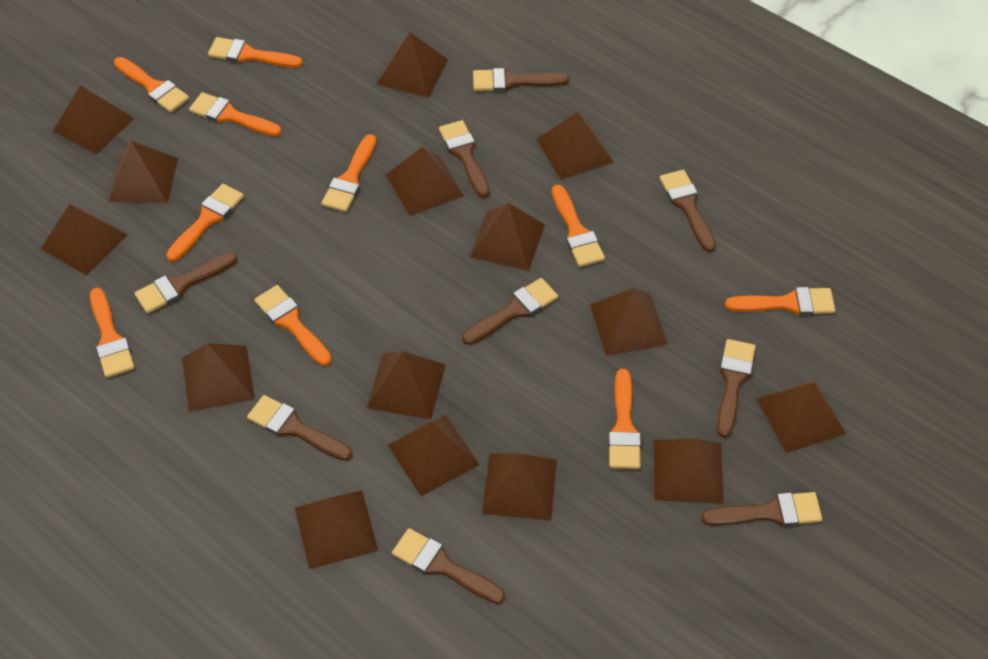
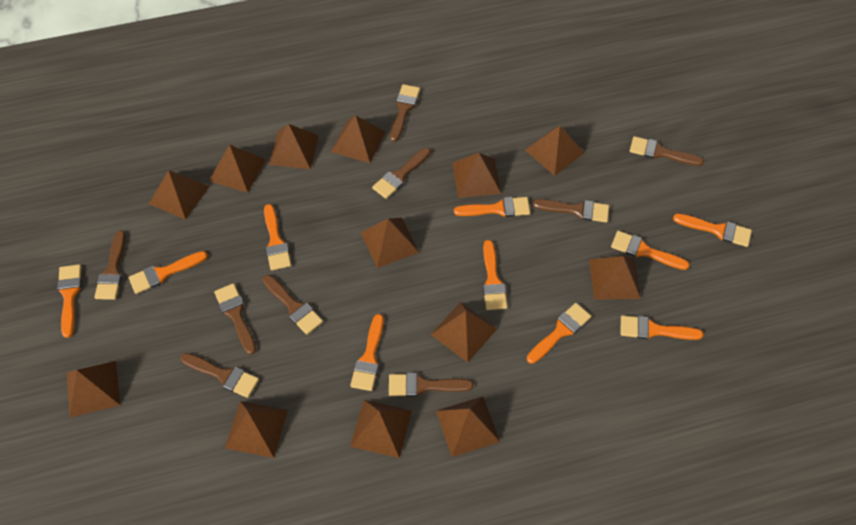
brown pyramid: [41,204,128,276] [53,85,135,155] [108,141,178,204] [182,343,255,412] [295,490,378,569] [367,351,446,420] [376,32,448,98] [386,147,464,216] [388,415,480,496] [470,203,545,271] [482,453,557,521] [537,112,614,180] [590,288,668,356] [654,439,724,504] [757,380,846,453] = 15 -> [67,361,120,417] [149,170,209,220] [209,145,266,193] [225,401,288,458] [269,124,319,169] [331,115,385,163] [350,400,412,458] [361,218,419,268] [431,302,497,362] [436,396,500,457] [452,153,501,198] [525,126,584,176] [589,256,641,300] = 13

